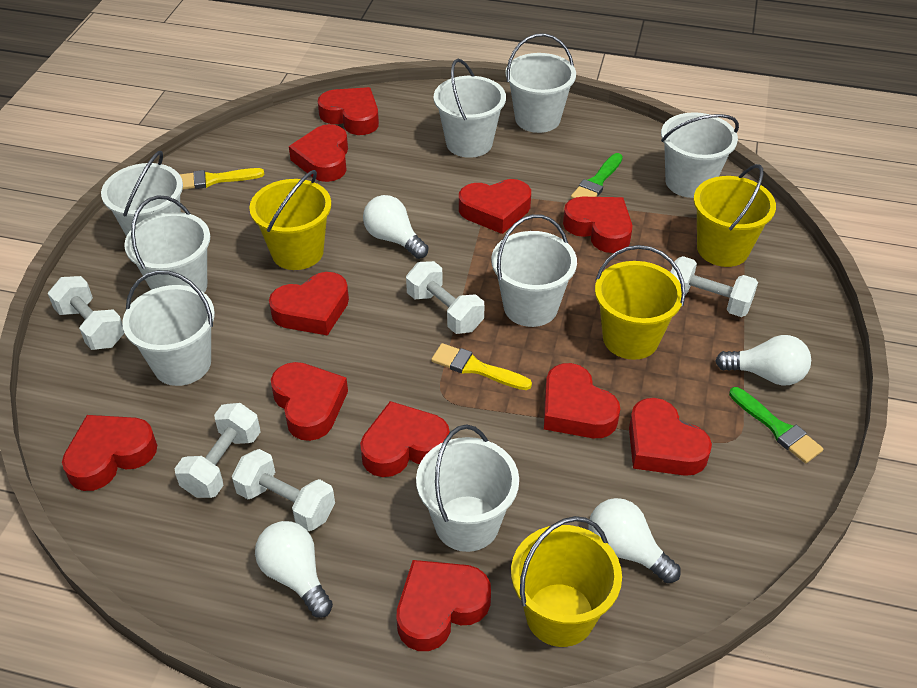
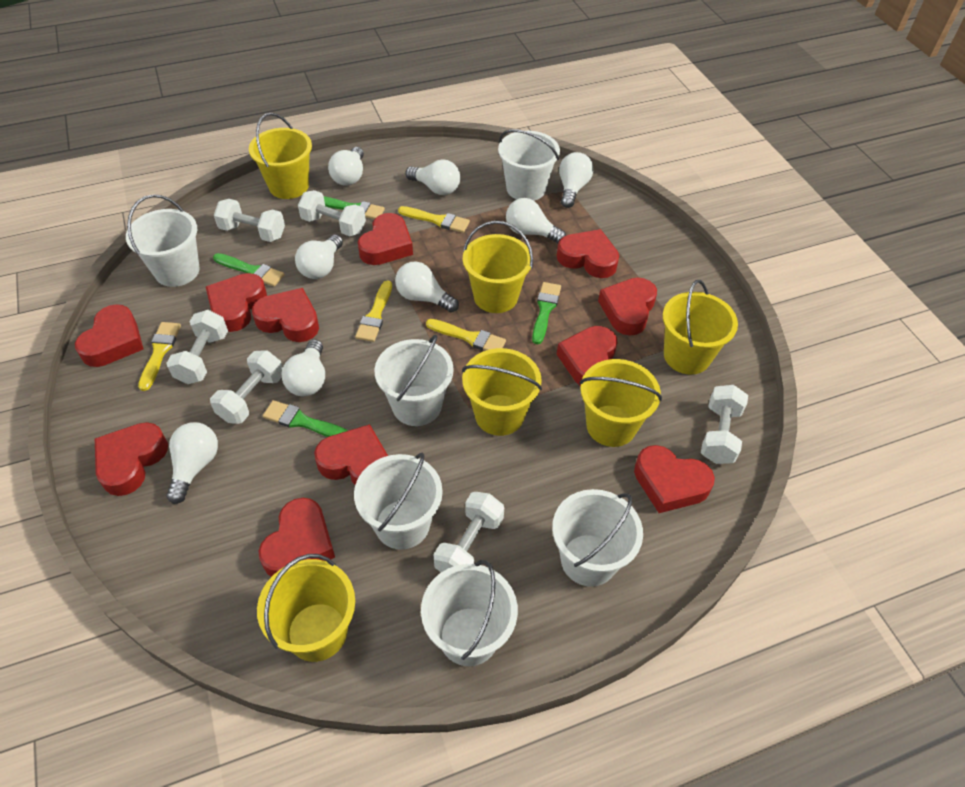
green brush: [571,153,623,199] [729,387,823,463] = 2 -> [213,253,285,286] [263,400,348,437] [324,196,385,219] [532,282,561,344] = 4
white bucket: [101,151,183,237] [122,270,215,386] [124,195,210,293] [416,425,519,552] [434,59,506,158] [491,214,577,327] [505,33,576,133] [661,112,739,198] = 8 -> [126,194,200,287] [354,453,443,550] [374,335,454,426] [421,560,518,666] [498,129,560,201] [552,489,643,587] = 6
white dumbbell: [48,276,124,350] [175,403,261,498] [232,449,335,531] [406,261,484,334] [671,256,758,317] = 5 -> [166,310,228,384] [210,351,283,424] [214,199,285,242] [298,190,366,236] [434,492,504,572] [701,385,748,464] = 6
white light bulb: [255,521,333,618] [363,195,429,259] [589,498,681,583] [716,335,811,386] = 4 -> [166,422,218,504] [282,339,325,396] [295,234,343,279] [328,147,364,186] [395,262,459,312] [405,159,460,195] [506,198,566,244] [559,152,593,208] = 8
yellow brush: [180,168,264,190] [431,343,532,390] = 2 -> [138,322,181,391] [355,281,392,342] [398,206,470,233] [426,319,506,351] = 4
yellow bucket: [249,170,331,270] [511,516,622,647] [595,245,686,360] [694,164,776,267] = 4 -> [249,113,312,199] [257,554,355,662] [462,348,542,436] [463,221,533,313] [579,359,662,447] [663,280,738,375] = 6

